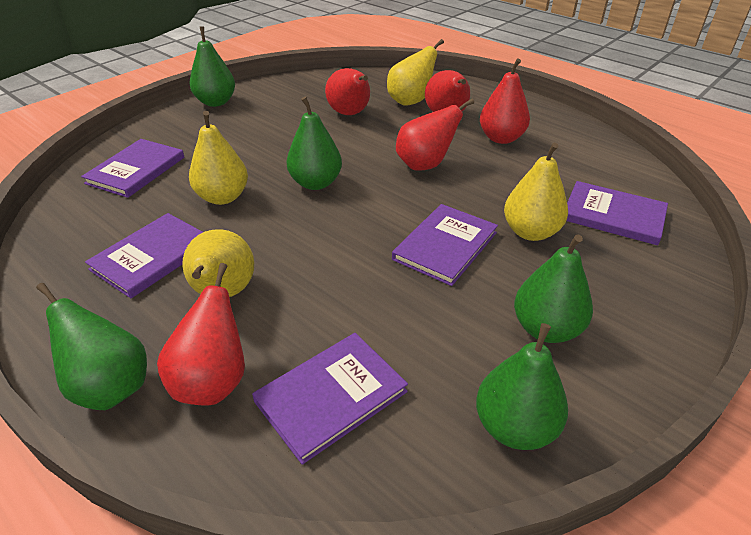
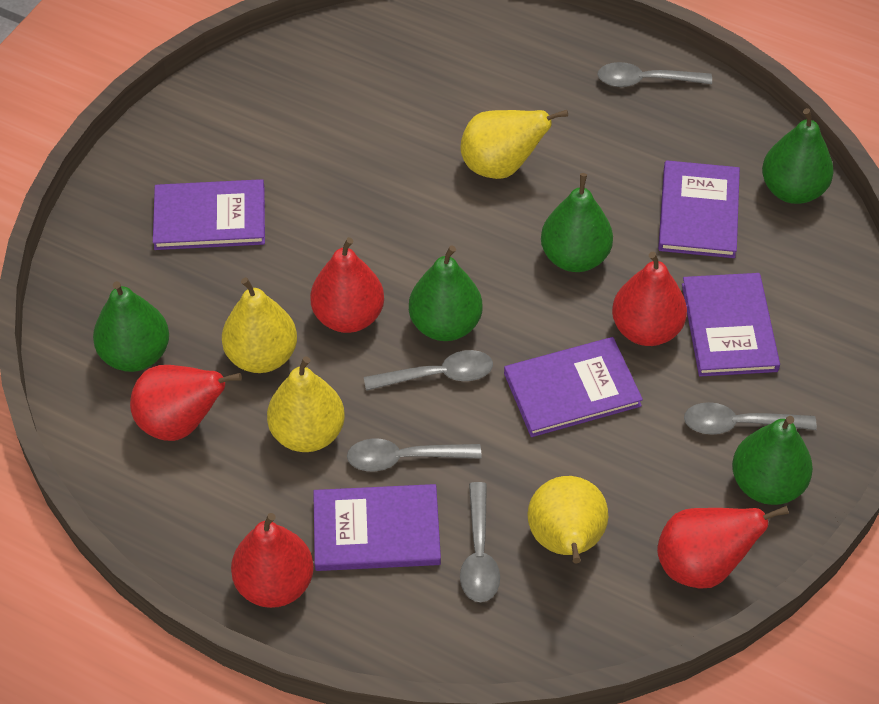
grey spoon: none = 0 -> [347,438,482,472] [364,350,493,391] [460,482,500,602] [597,62,712,87] [684,402,817,435] = 5

